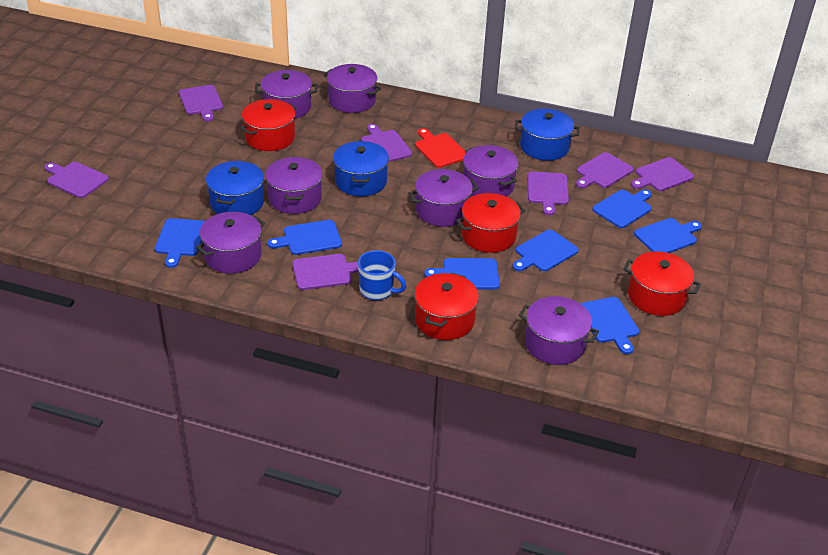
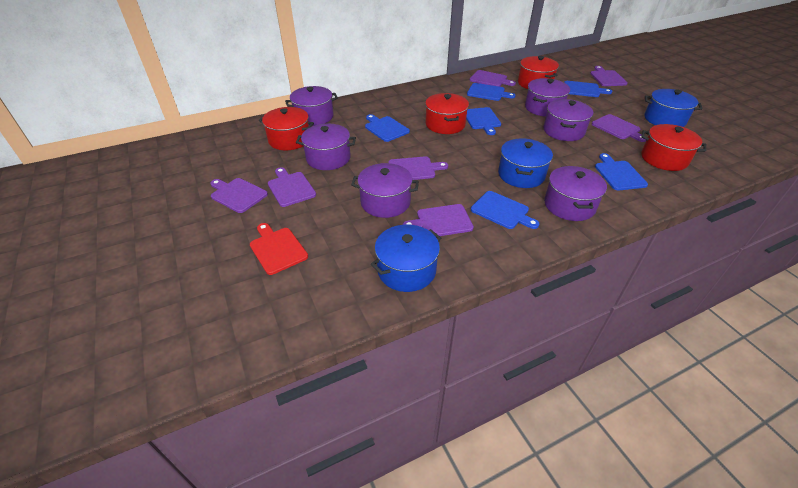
blue cutting board: [155,218,205,268] [268,220,342,255] [424,258,500,289] [512,229,579,271] [580,297,639,354] [592,189,652,228] [634,218,702,253] = 7 -> [365,114,410,142] [466,107,501,135] [467,83,516,101] [471,191,539,229] [564,81,612,97] [595,153,648,190] = 6
blue mug: [358,250,406,300] = 1 -> none = 0
purple pot: [196,212,265,274] [255,70,318,119] [265,157,323,214] [323,64,381,113] [409,169,479,227] [463,145,519,197] [519,296,599,365] = 7 -> [285,86,338,126] [296,124,356,170] [351,163,419,218] [525,78,570,117] [543,99,593,141] [544,166,607,221] = 6

